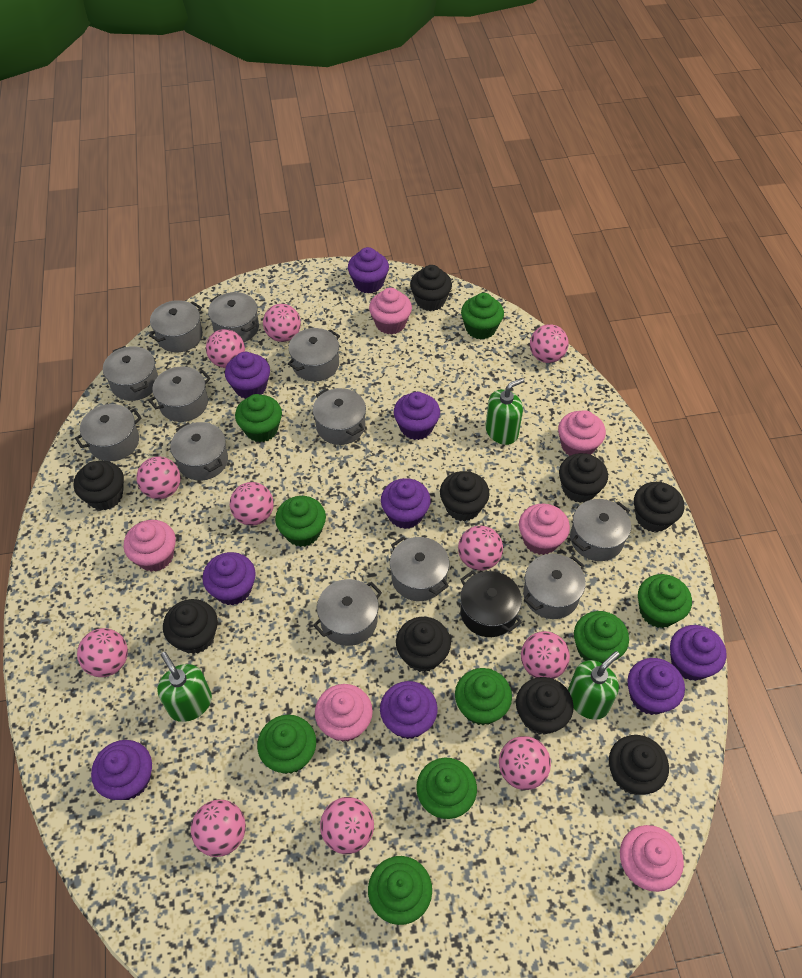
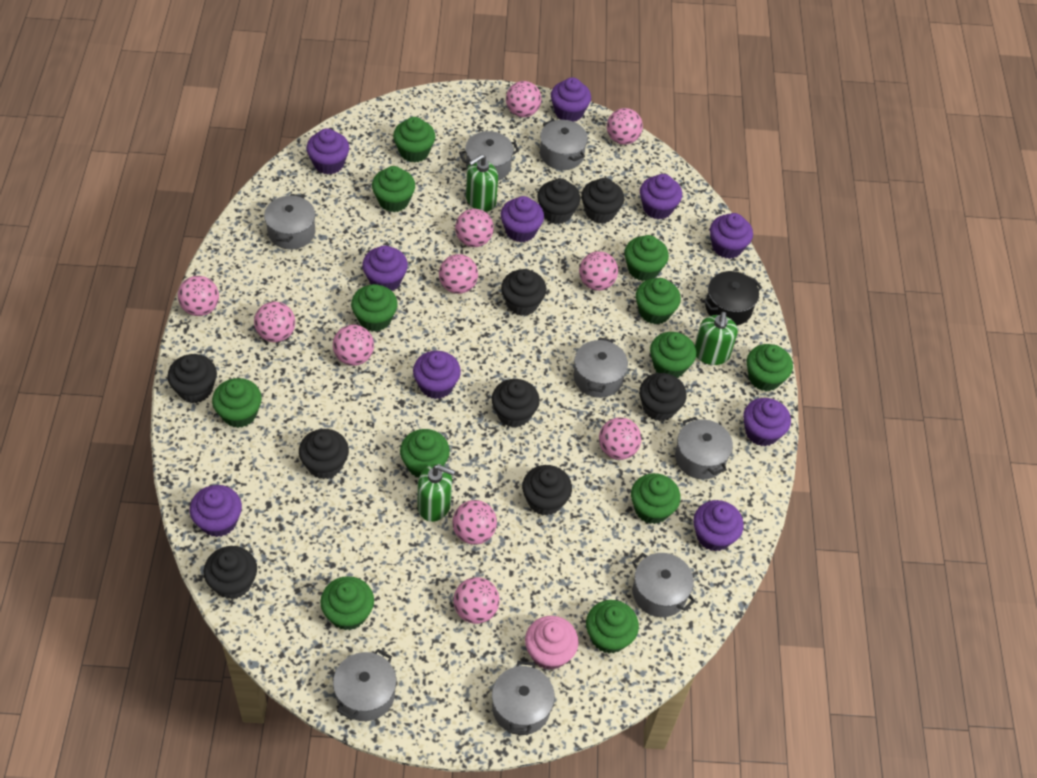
green cupcake: [235,394,282,442] [257,715,316,774] [275,496,326,547] [368,856,432,925] [416,758,477,819] [455,668,512,725] [461,293,504,340] [574,611,629,663] [638,574,692,628] = 9 -> [212,378,262,428] [320,576,374,630] [351,284,398,332] [372,166,415,212] [393,117,435,163] [400,429,450,478] [586,600,639,654] [625,235,669,281] [631,473,681,524] [636,278,681,324] [650,332,696,378] [747,344,793,391] = 12
grey pot: [75,404,141,461] [103,346,158,401] [148,367,211,422] [149,300,203,352] [170,422,228,481] [208,292,259,342] [288,328,340,382] [313,388,366,445] [313,579,382,646] [390,536,449,601] [523,554,586,619] [570,499,631,561] = 12 -> [264,194,315,249] [333,649,396,721] [459,131,519,181] [492,661,555,735] [540,119,588,170] [574,337,628,398] [632,553,695,617] [675,417,733,480] = 8
pink cupcake: [124,520,176,572] [315,684,373,742] [369,288,412,334] [519,504,570,555] [558,410,606,456] [620,825,684,892] = 6 -> [525,616,579,670] = 1
purple cupcake: [91,740,152,800] [202,552,256,606] [225,352,270,399] [348,247,389,294] [380,681,438,739] [381,478,431,529] [394,392,440,440] [627,658,685,715] [670,625,726,681] = 9 -> [190,485,242,537] [306,128,349,175] [362,245,408,291] [413,351,461,399] [501,196,544,243] [551,77,591,122] [640,174,682,219] [693,500,744,551] [710,213,753,259] [743,398,791,446] = 10

